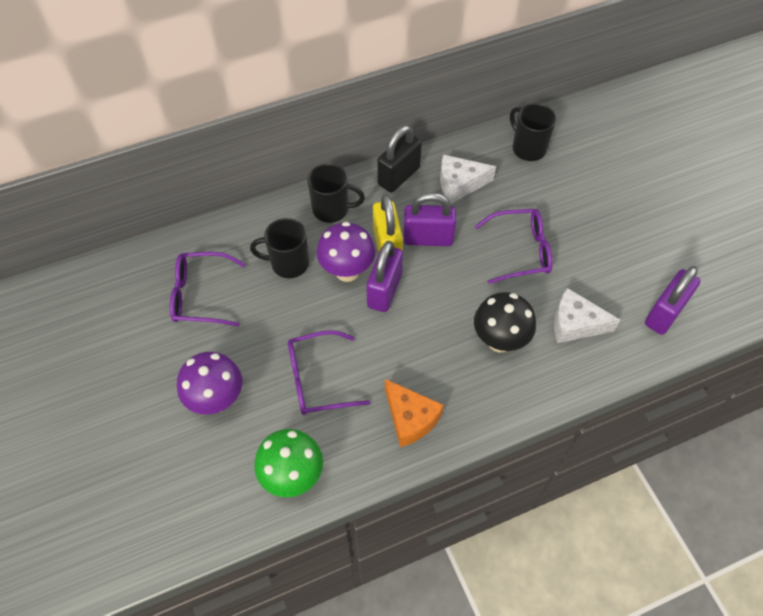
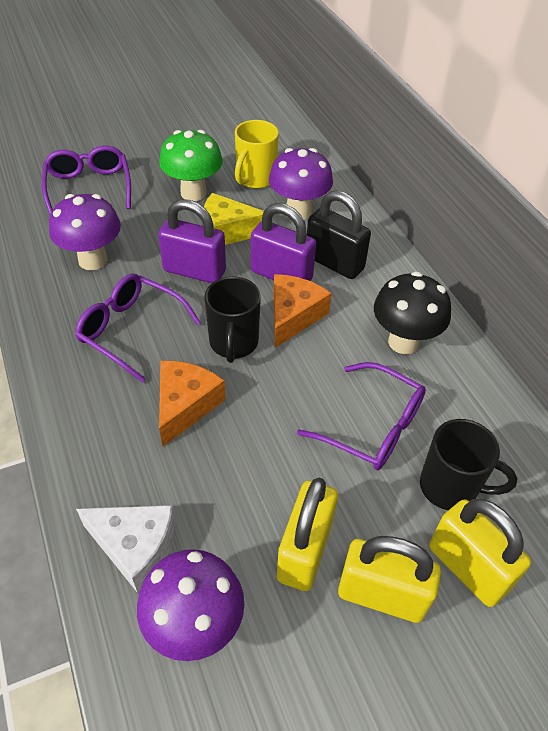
black mug: [250,218,309,278] [307,164,365,223] [510,103,556,161] = 3 -> [205,277,261,363] [420,419,517,510] = 2
orange cheese: [385,379,444,447] = 1 -> [159,361,225,447] [273,274,332,348] = 2
purple mushroom: [177,352,242,414] [316,222,375,282] = 2 -> [49,194,121,270] [137,549,244,661] [269,148,333,220] = 3
purple padlock: [366,241,403,312] [403,192,456,246] [645,266,700,335] = 3 -> [158,199,226,283] [251,203,316,281] = 2
white cheese: [440,155,496,204] [554,288,620,343] = 2 -> [76,505,176,593] = 1
yellow cheese: none = 0 -> [204,193,264,245] = 1
yellow mug: none = 0 -> [235,120,279,189] = 1
yellow padlock: [373,194,403,253] = 1 -> [277,478,338,591] [338,536,441,623] [429,499,531,607] = 3

